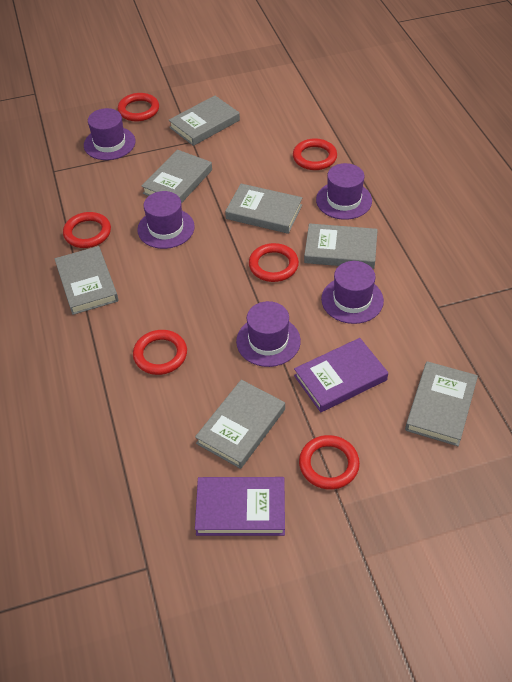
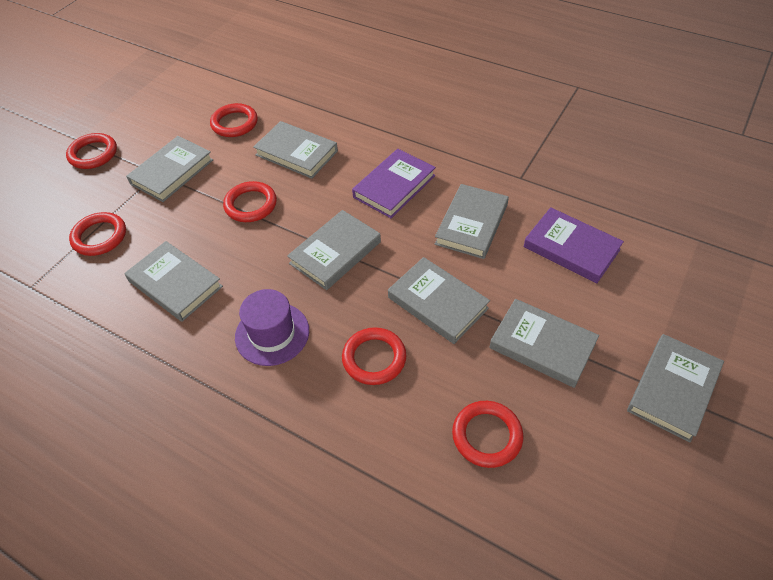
grey book: [55,246,118,315] [141,150,212,203] [169,96,240,146] [195,380,285,469] [225,184,302,234] [304,223,378,269] [405,361,478,446] = 7 -> [124,241,223,322] [126,136,213,202] [253,121,338,179] [287,210,381,290] [388,257,490,344] [435,184,509,259] [489,299,599,388] [627,334,724,442] = 8
purple hat: [84,108,136,160] [137,191,195,249] [236,301,301,367] [316,163,372,220] [321,261,384,324] = 5 -> [235,289,309,366] = 1

